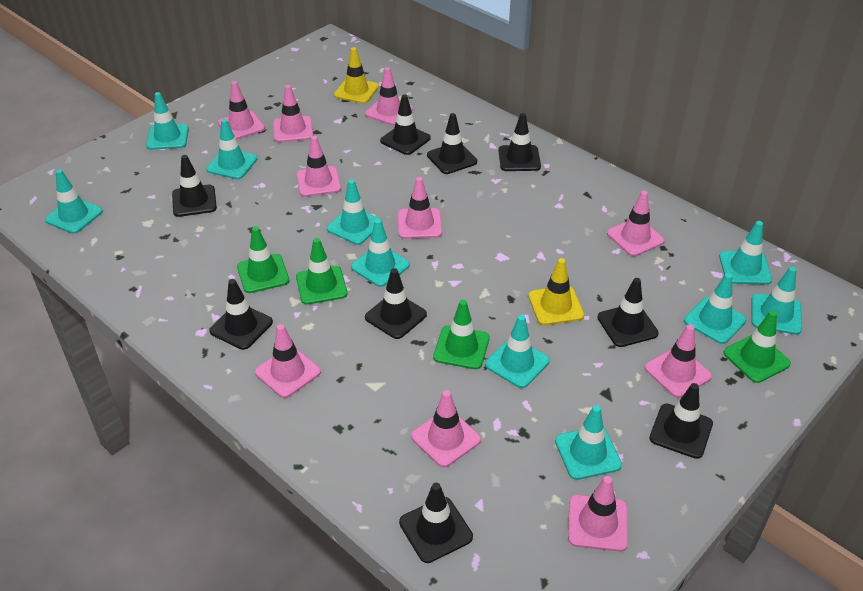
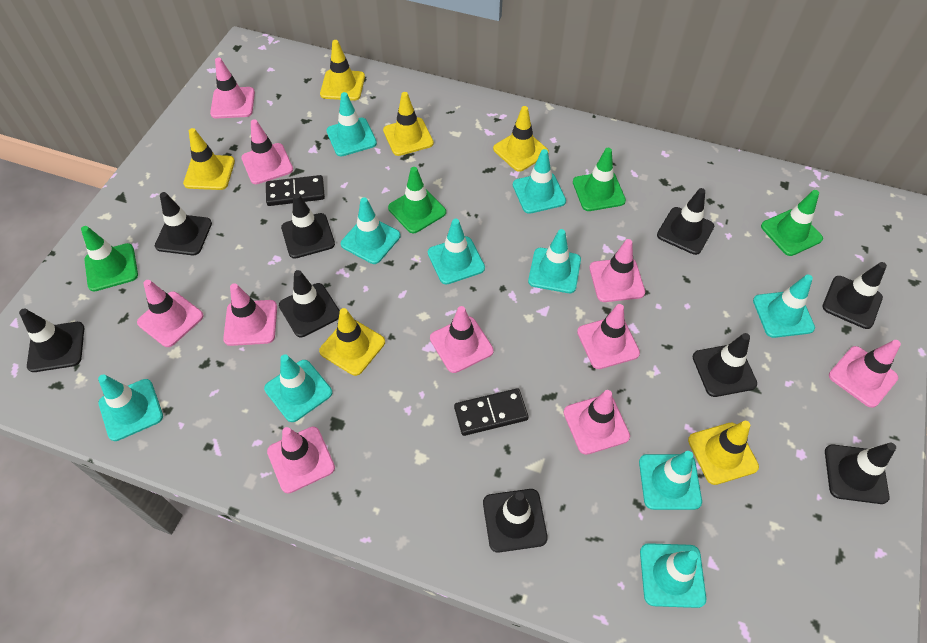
black domino: none = 0 -> [266,175,325,206] [454,388,529,436] = 2
yellow traffic cone: [334,47,379,104] [528,258,584,325] = 2 -> [183,128,235,190] [319,308,385,376] [320,40,365,101] [383,92,434,156] [493,106,549,172] [688,421,759,485] = 6

